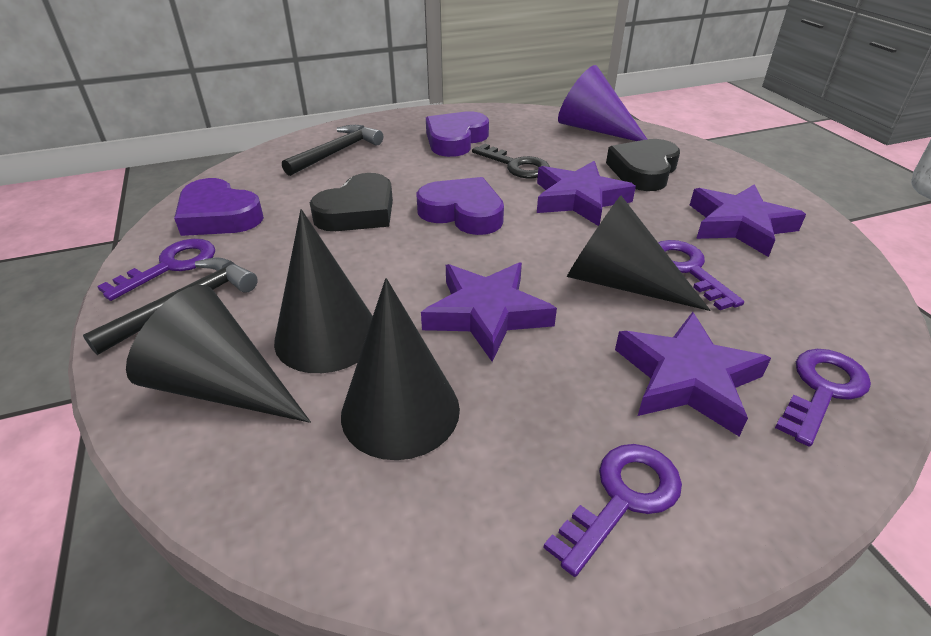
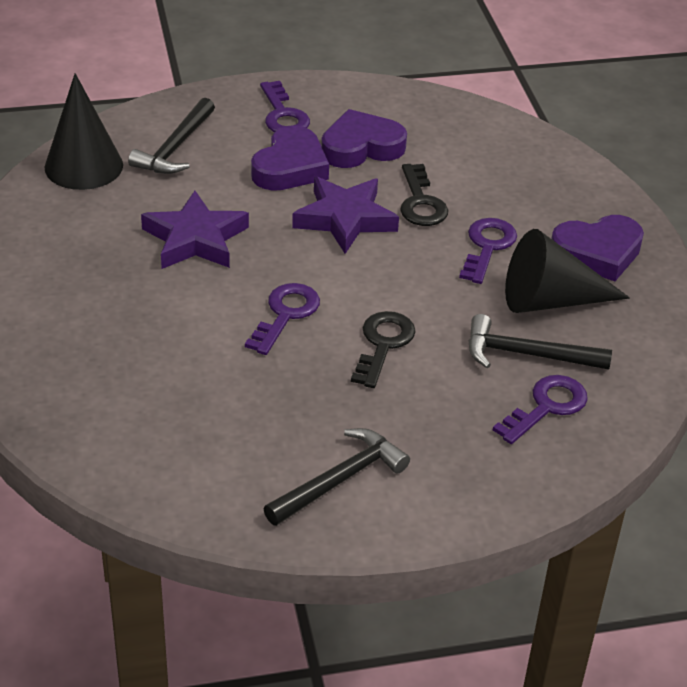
black cone: [126,285,311,423] [274,209,373,373] [341,278,460,460] [567,196,710,311] = 4 -> [45,73,123,190] [505,229,630,313] = 2
black hammer: [83,257,258,355] [282,125,383,176] = 2 -> [128,98,215,174] [264,428,410,526] [468,314,612,370] = 3
black heart: [310,173,393,231] [606,139,680,191] = 2 -> none = 0
black key: [472,144,550,179] = 1 -> [351,311,416,388] [400,164,448,226] = 2
purple cone: [558,65,647,141] = 1 -> none = 0
purple star: [421,263,557,362] [537,161,636,226] [615,312,771,436] [690,184,806,257] = 4 -> [141,191,249,269] [292,176,399,254] = 2

